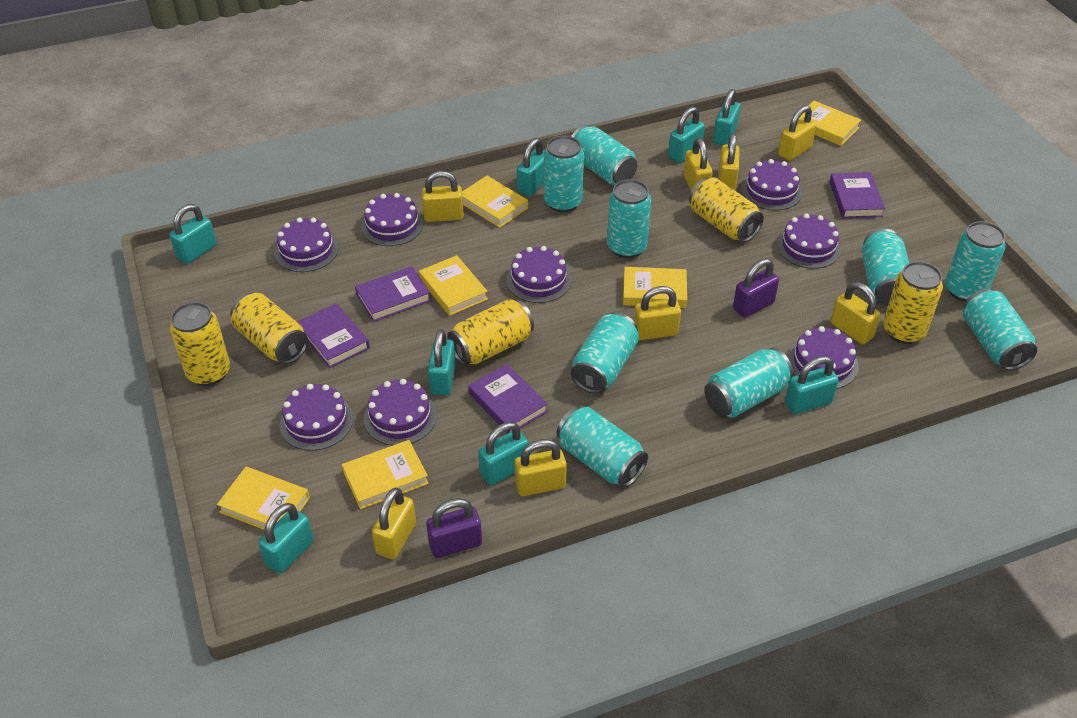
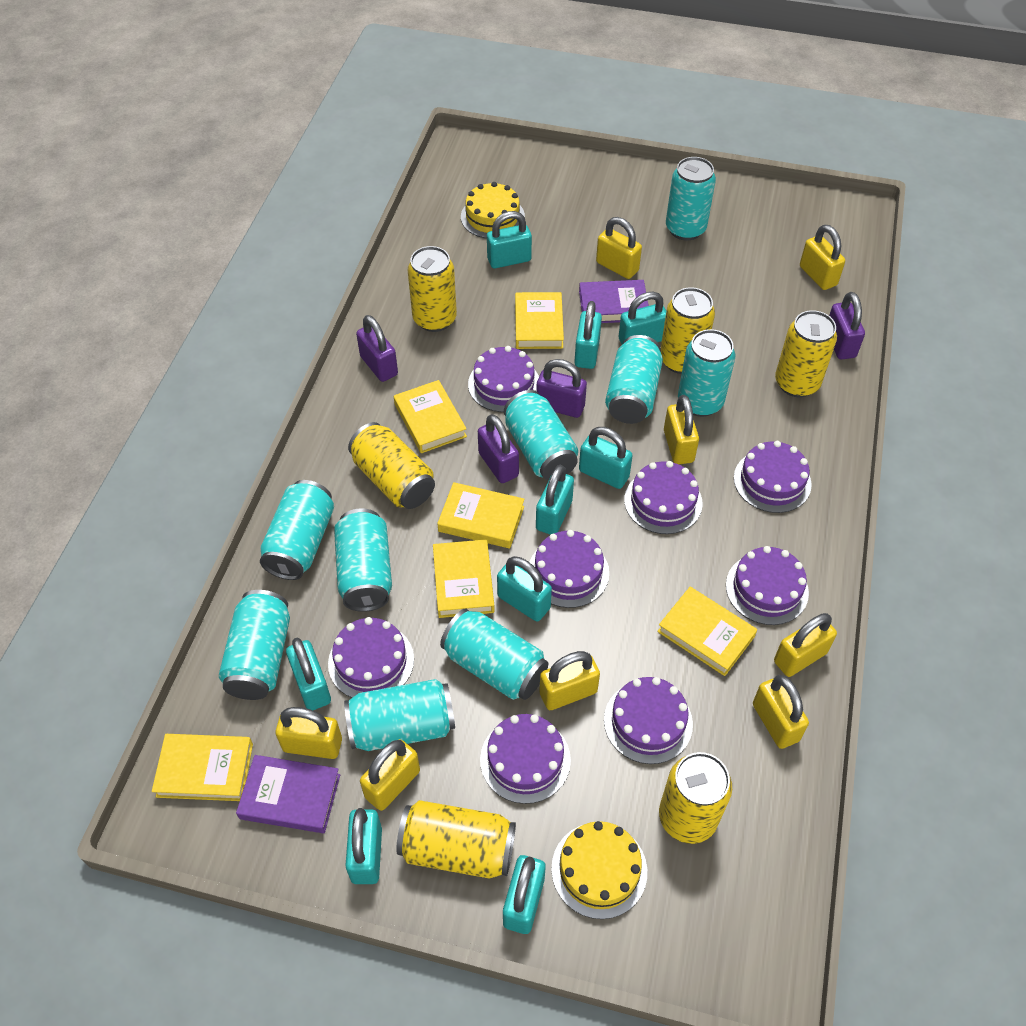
purple book: [297,303,370,368] [355,266,431,322] [468,364,548,434] [830,172,885,218] = 4 -> [236,755,340,833] [579,280,649,323] = 2
purple padlock: [426,498,482,558] [733,259,779,318] = 2 -> [356,315,398,382] [478,414,519,483] [536,359,587,418] [829,292,865,359] = 4
turquoise padlock: [169,204,217,264] [258,503,314,574] [428,329,456,396] [478,422,529,485] [517,138,544,196] [668,107,705,163] [713,89,740,145] [785,356,839,414] = 8 -> [286,638,331,710] [345,808,382,884] [487,211,532,268] [497,556,552,621] [503,855,546,934] [536,465,574,535] [575,301,602,369] [579,427,633,489] [619,292,666,345] = 9
yellow cake: none = 0 -> [461,182,525,238] [551,821,647,919] = 2
yellow can: [170,302,230,386] [231,293,308,364] [447,299,534,366] [689,178,764,242] [883,261,943,344] = 5 -> [348,422,435,509] [396,800,516,879] [408,246,457,332] [659,752,732,844] [661,287,715,374] [775,310,837,397] = 6

